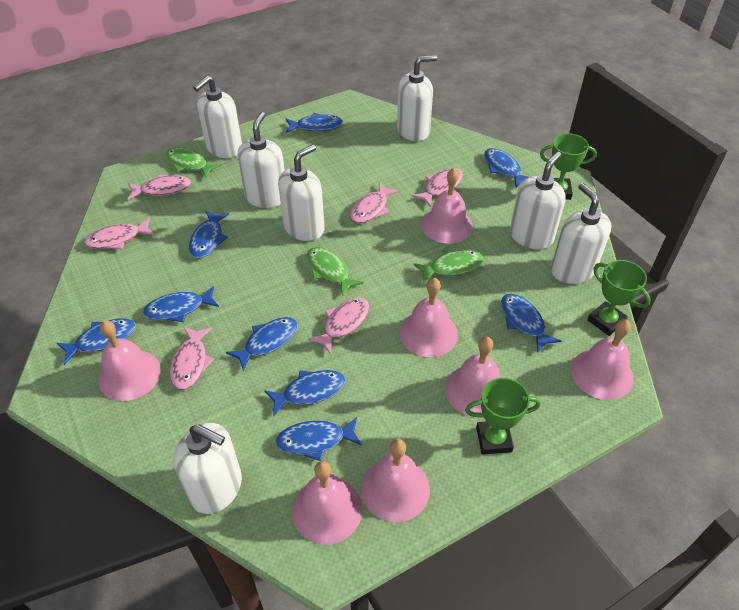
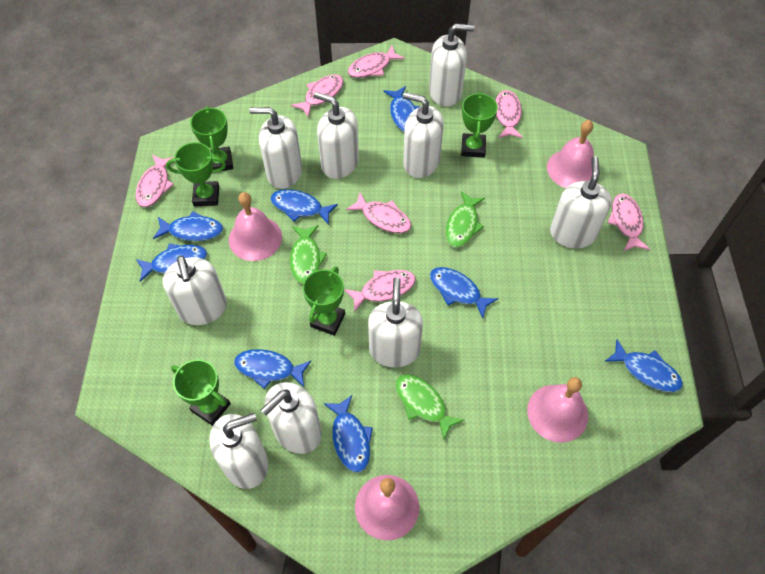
blue fish: [57,318,135,365] [143,286,219,322] [189,210,229,258] [226,317,298,371] [264,370,345,416] [275,417,362,461] [286,113,343,133] [484,148,528,188] [501,294,561,353] = 9 -> [136,243,207,282] [153,211,223,241] [234,349,311,389] [270,189,338,225] [324,395,373,472] [383,86,421,132] [430,267,498,318] [604,339,683,392] = 8
green trophy: [465,378,541,454] [540,133,597,200] [587,260,651,336] = 3 -> [166,142,226,206] [171,360,231,426] [190,106,233,171] [303,266,345,336] [461,92,498,158] = 5
pink bell: [98,321,161,401] [292,461,363,545] [361,439,430,522] [400,278,458,357] [422,168,473,244] [445,337,501,418] [571,319,634,400] = 7 -> [229,192,282,261] [355,475,419,541] [527,377,588,443] [547,120,594,188] = 4
pink fish: [84,218,155,249] [128,174,191,200] [170,327,214,390] [308,298,369,354] [350,182,400,224] [412,168,463,207] = 6 -> [136,154,174,207] [291,74,343,118] [344,270,416,312] [346,193,412,233] [348,46,405,78] [495,90,523,138] [608,194,650,251] = 7
white soap dispenser: [174,423,242,514] [193,76,242,158] [237,112,285,208] [278,144,325,241] [397,55,437,141] [510,152,566,250] [551,183,611,284] = 7 -> [163,256,227,325] [209,413,268,489] [249,107,302,189] [261,382,322,454] [314,92,359,179] [368,277,423,368] [403,92,444,178] [429,23,475,107] [550,156,612,248] = 9

